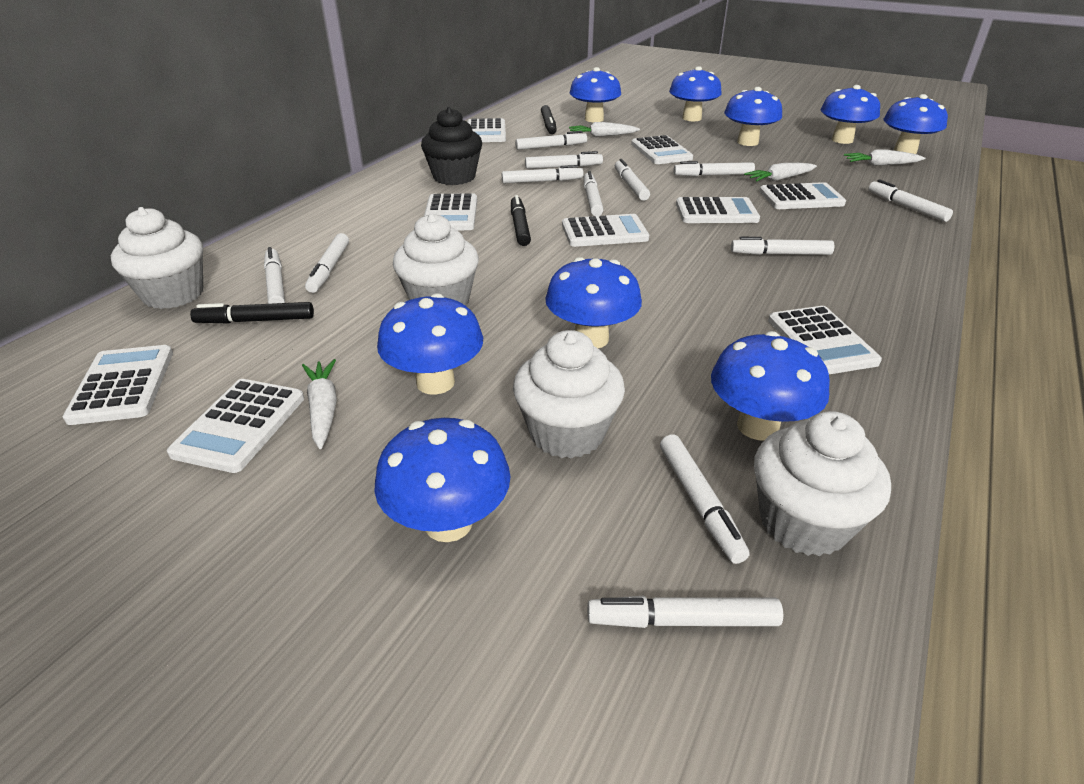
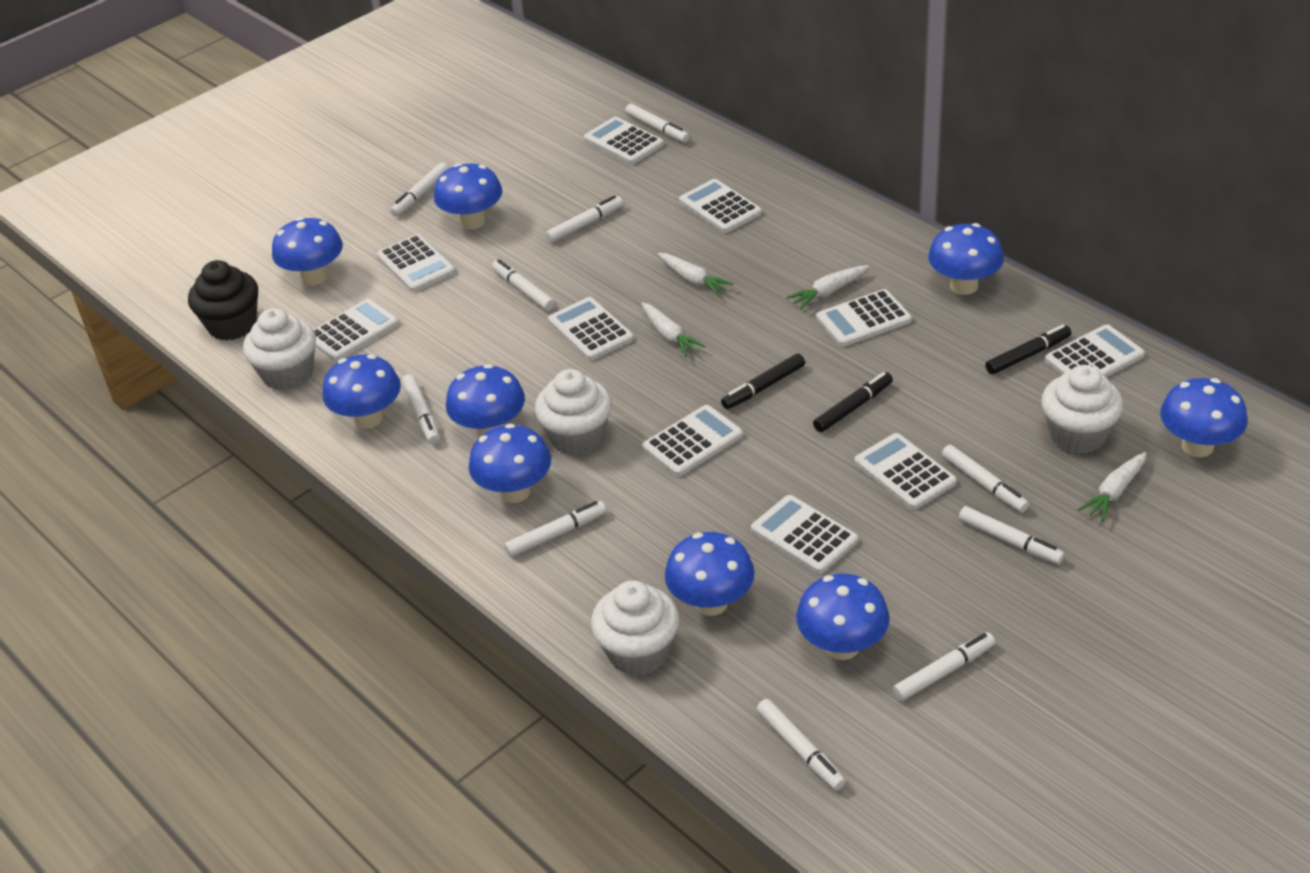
white calculator: [63,345,173,425] [167,379,304,473] [424,193,477,230] [467,118,506,142] [562,214,649,247] [631,135,693,164] [676,197,760,223] [759,182,846,209] [768,306,882,374] = 9 -> [313,299,399,361] [377,234,455,292] [548,297,633,361] [584,117,664,164] [642,405,743,476] [679,179,762,233] [751,495,858,574] [816,289,912,347] [854,433,957,510] [1045,324,1145,377] = 10
white marker: [264,247,285,304] [305,233,349,293] [502,165,584,184] [515,131,587,150] [525,151,603,169] [583,171,603,216] [587,596,783,628] [615,159,650,201] [660,434,750,564] [674,161,755,176] [731,237,834,255] [868,179,953,222] = 12 -> [390,162,449,217] [401,374,440,444] [492,259,555,311] [504,501,606,557] [546,196,623,243] [625,104,690,143] [757,699,846,791] [893,632,995,701] [942,445,1029,513] [959,506,1065,565] = 10

